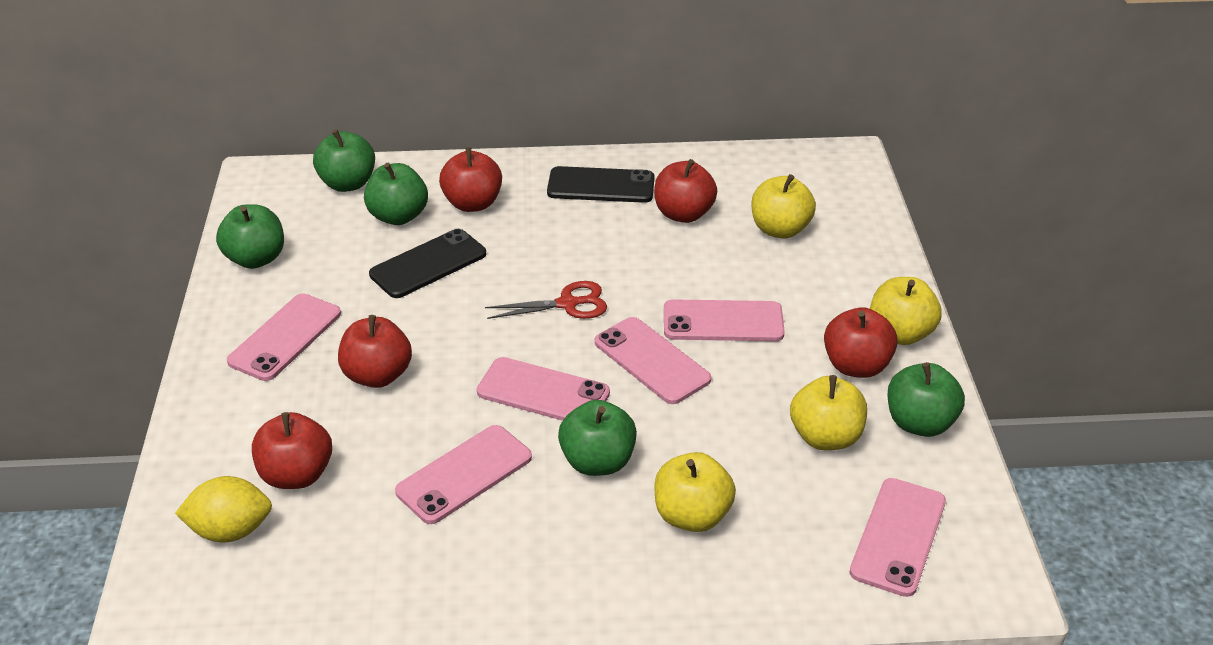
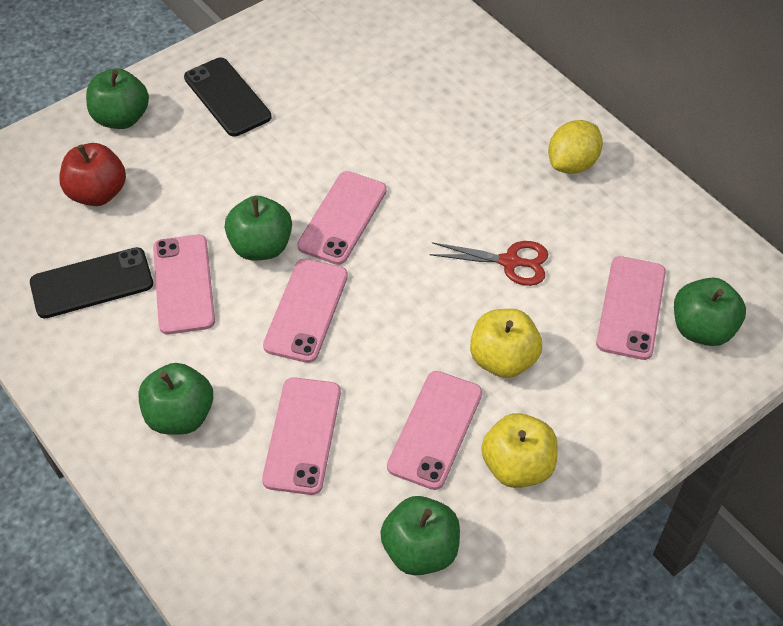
red apple: [252,412,332,489] [338,315,412,388] [439,147,502,212] [654,159,717,223] [824,307,898,378] = 5 -> [59,143,126,206] = 1
yellow apple: [654,452,736,532] [752,174,816,239] [790,375,867,450] [870,277,942,345] = 4 -> [470,309,542,378] [481,413,558,488] = 2

